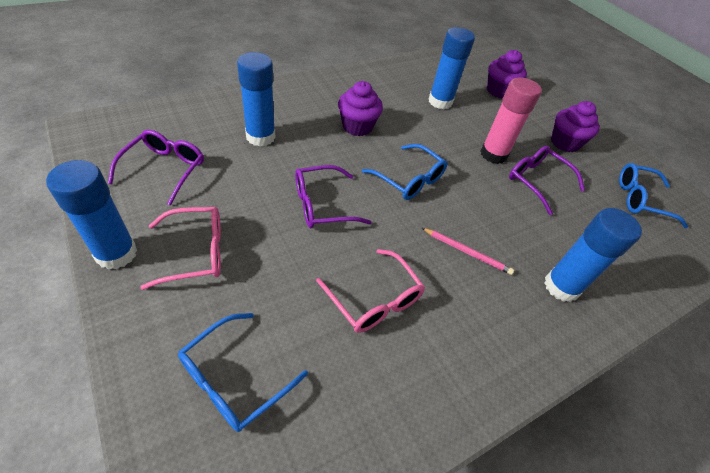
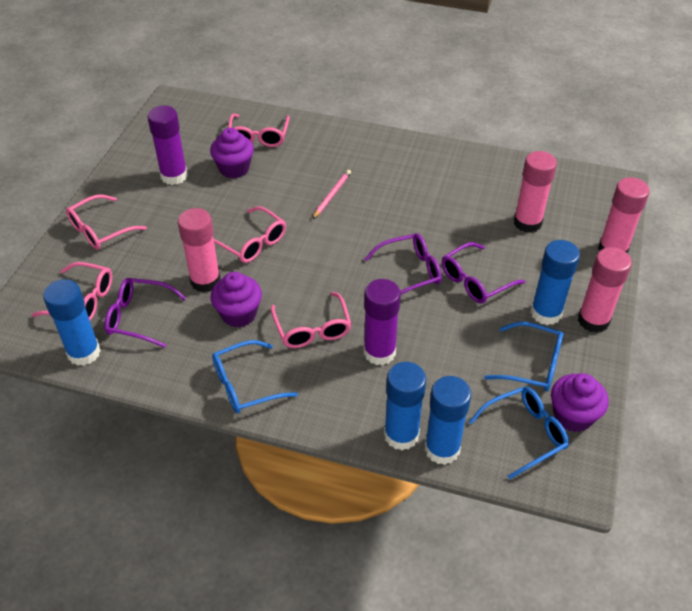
pink glasses: [140,207,221,290] [316,249,425,333] = 2 -> [32,262,112,320] [66,194,147,250] [214,206,286,263] [228,114,290,147] [271,292,351,348] = 5
pink glue stick: [481,77,542,164] = 1 -> [178,208,220,292] [514,151,557,233] [578,247,632,333] [598,177,650,253] = 4
purple glue stick: none = 0 -> [147,106,188,185] [364,279,401,365] = 2

